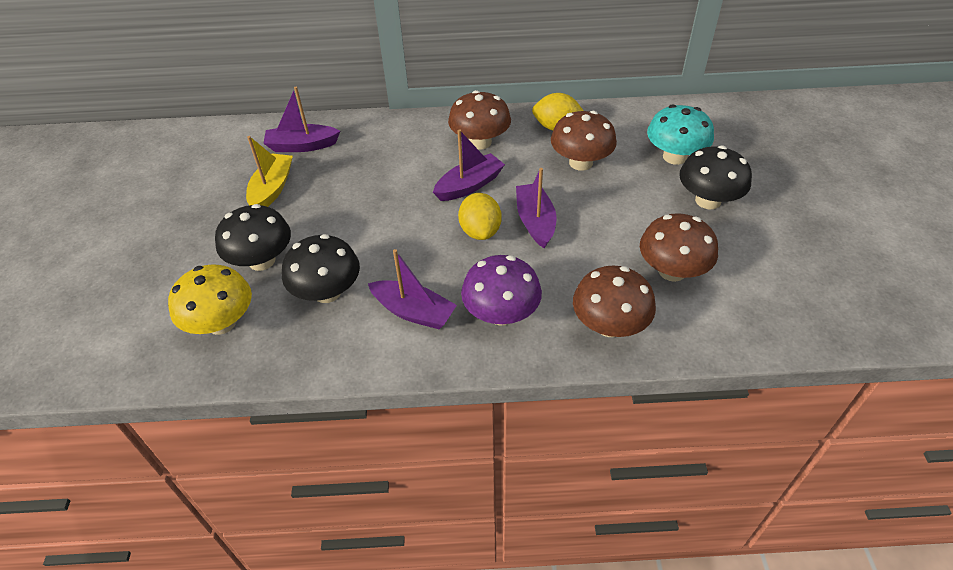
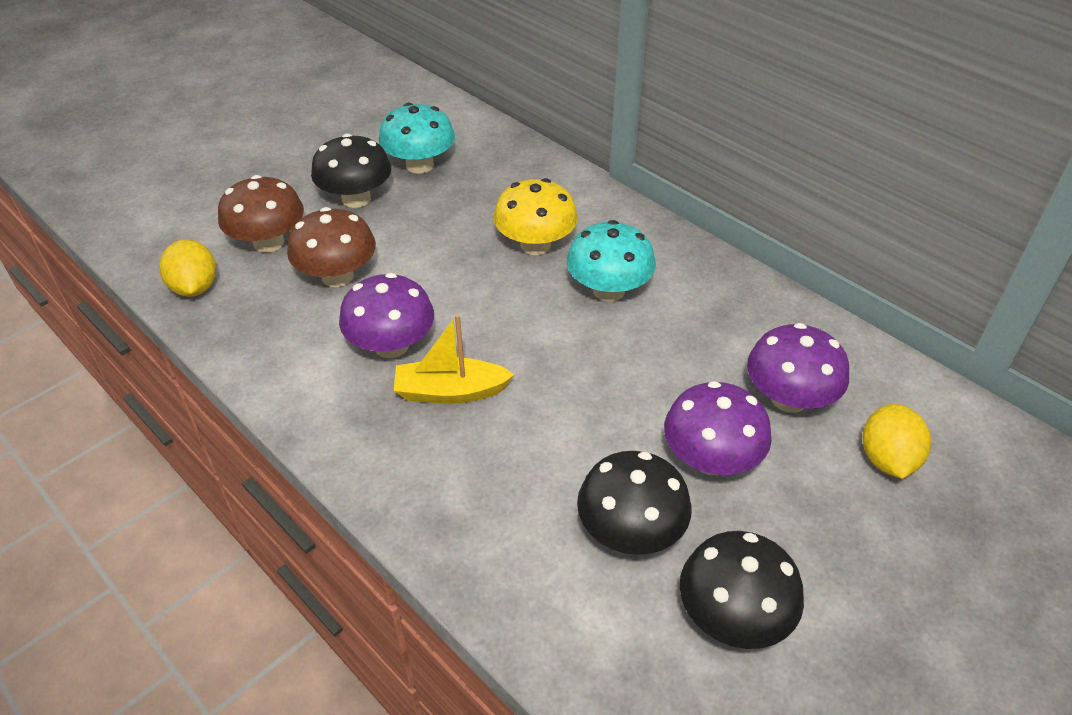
brown mushroom: [448,90,511,150] [551,111,617,171] [573,266,656,337] [640,213,718,282] = 4 -> [218,175,304,253] [287,207,376,287] = 2
purple boat: [263,87,340,152] [368,249,457,329] [433,129,505,201] [516,168,556,248] = 4 -> none = 0
purple mushroom: [461,255,542,325] = 1 -> [339,273,434,358] [664,381,772,475] [747,323,849,413] = 3
turquoise mushroom: [647,104,714,165] = 1 -> [378,103,455,174] [567,220,656,302] = 2

